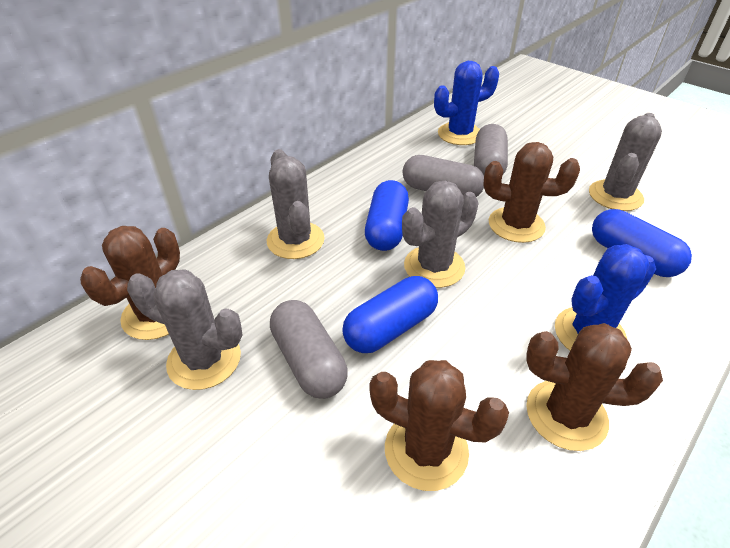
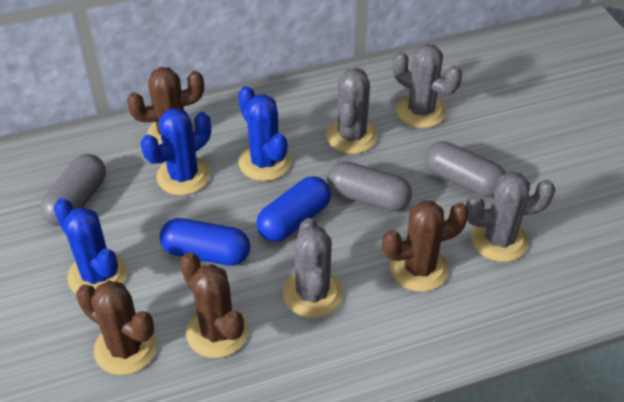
blue cactus: [434,61,499,145] [555,244,656,350] = 2 -> [54,198,127,294] [141,108,211,195] [238,86,291,181] = 3
blue capsule: [342,276,438,353] [365,180,409,251] [592,209,692,277] = 3 -> [160,218,250,266] [256,176,331,242] = 2

